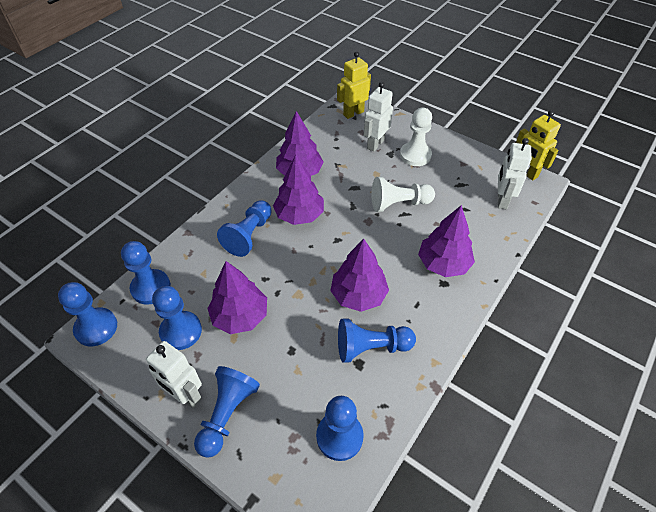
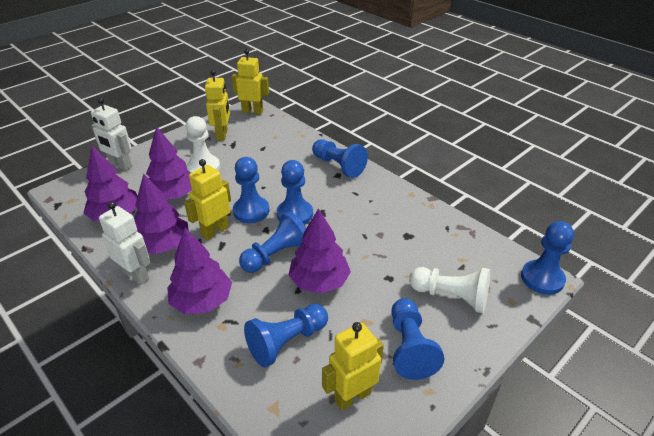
white robot: [146,341,202,408] [364,82,393,152] [498,138,532,209] = 3 -> [91,98,132,171] [99,201,150,285] = 2
yellow robot: [337,51,371,119] [516,110,561,180] = 2 -> [184,159,231,240] [205,70,230,141] [232,49,269,114] [322,322,384,410] = 4

